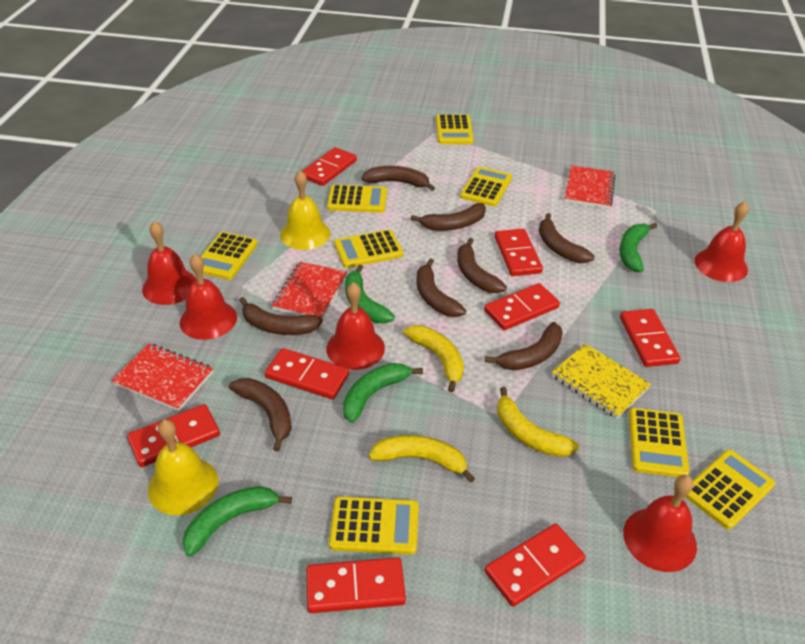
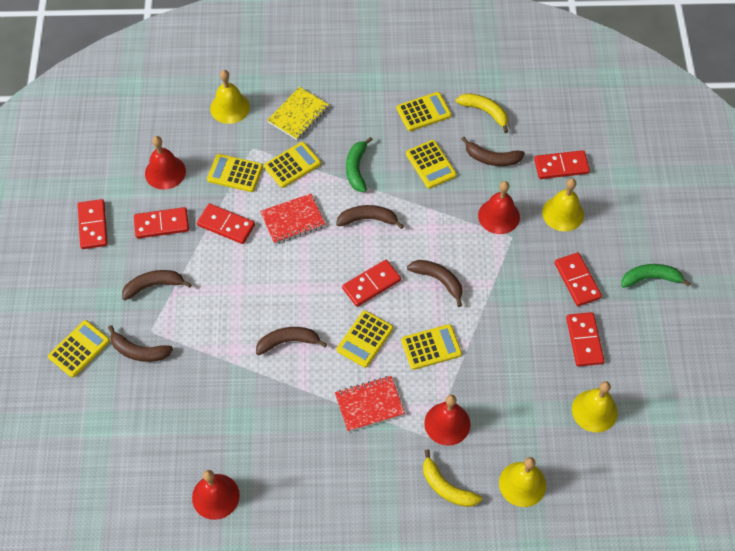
brown banana: [229,378,292,451] [239,297,323,335] [361,166,435,191] [411,203,486,231] [416,258,466,317] [457,238,507,293] [485,322,563,370] [539,213,595,263] = 8 -> [108,325,173,362] [122,270,192,300] [256,327,327,355] [336,205,404,229] [407,260,462,307] [461,137,525,166] = 6
green banana: [182,486,292,557] [343,363,423,423] [345,264,395,323] [619,223,657,272] = 4 -> [346,137,373,192] [621,264,691,288] = 2
red bell: [142,221,197,305] [179,254,237,340] [326,282,385,370] [623,475,697,572] [694,201,749,282] = 5 -> [145,136,186,190] [192,470,240,520] [424,395,470,446] [478,181,520,234] = 4
red domino: [127,404,220,467] [265,348,349,399] [302,147,357,186] [306,557,406,613] [484,283,560,330] [485,524,585,607] [495,229,543,276] [620,309,680,367] = 8 -> [78,199,108,249] [134,207,189,239] [197,203,255,244] [342,260,401,307] [534,150,590,179] [554,252,602,306] [566,312,604,366] = 7
red notebook: [112,344,213,411] [272,262,347,319] [565,165,616,209] = 3 -> [260,194,326,244] [335,376,405,432] = 2
yellow banana: [368,435,475,483] [403,325,464,392] [498,387,579,457] = 3 -> [423,450,482,507] [456,93,508,133] = 2
yellow bell: [148,419,218,515] [280,171,330,250] = 2 -> [210,70,250,124] [499,457,546,507] [542,178,584,231] [572,381,618,432] = 4
yellow calculator: [201,232,258,280] [327,184,387,213] [329,496,419,555] [334,229,403,268] [436,114,474,144] [460,167,512,207] [629,408,690,477] [685,450,775,529] = 8 -> [48,320,110,378] [207,154,263,192] [264,142,321,188] [337,310,393,368] [396,92,451,131] [401,324,462,370] [406,140,457,189] = 7

